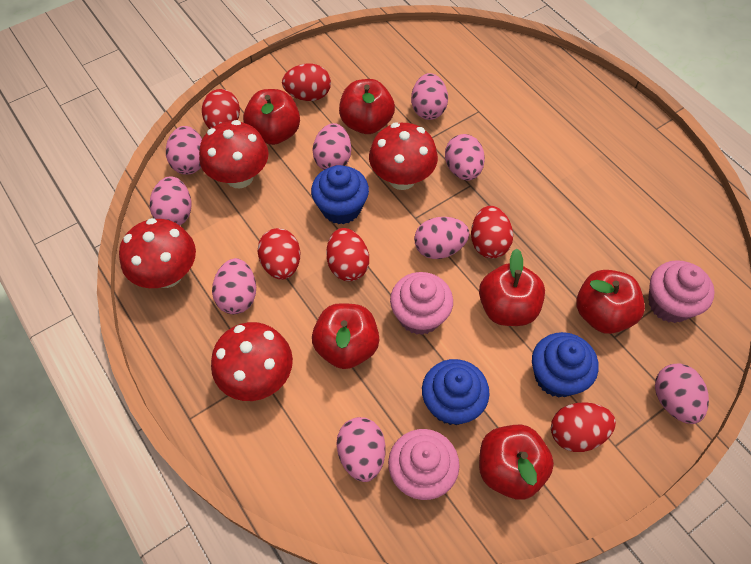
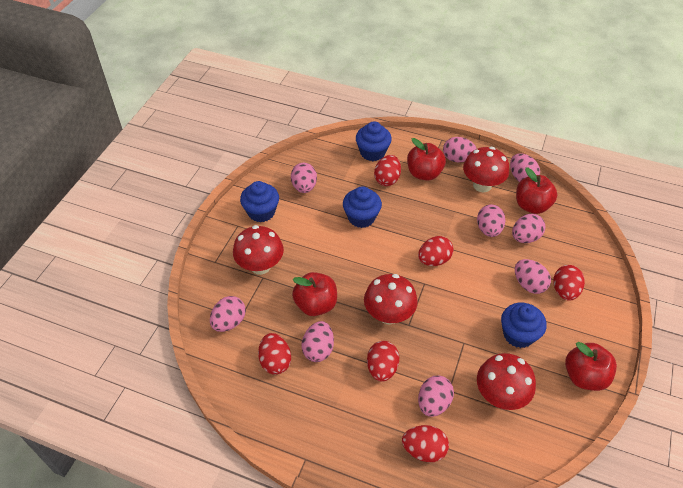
blue cupcake: [311,165,369,224] [422,359,490,425] [532,332,598,398] = 3 -> [240,181,279,223] [343,186,382,228] [356,121,392,161] [501,303,547,348] = 4
pink cupcake: [388,429,460,500] [390,272,453,335] [648,260,715,323] = 3 -> none = 0
red apple: [243,89,300,145] [312,303,379,369] [339,79,395,134] [479,249,545,326] [479,425,554,500] [576,270,645,334] = 6 -> [292,272,337,316] [407,138,446,180] [516,167,557,214] [565,342,617,391] = 4

